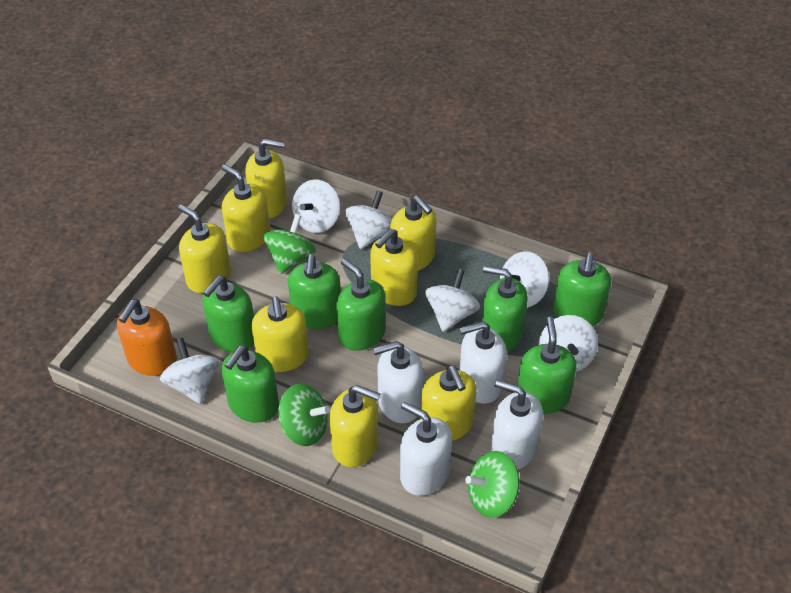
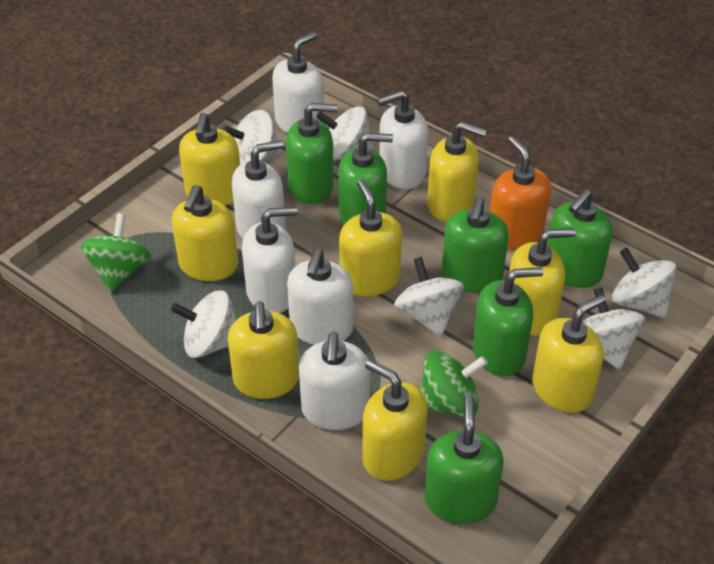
green soap dispenser: [202,275,254,352] [222,345,279,423] [288,254,341,329] [336,258,386,351] [482,266,528,351] [517,317,577,414] [553,252,611,326] = 7 -> [286,103,337,204] [338,133,393,225] [424,395,504,524] [442,196,509,293] [473,267,543,376] [547,189,613,288] = 6
green spinning top: [263,214,316,274] [278,383,330,446] [465,451,520,518] = 3 -> [81,213,151,292] [420,350,488,416] = 2
white soap dispenser: [373,341,423,423] [400,402,452,496] [459,321,507,404] [491,380,543,469] = 4 -> [232,140,286,239] [242,207,297,313] [272,32,324,133] [287,249,353,345] [299,332,370,430] [377,90,428,189] = 6

